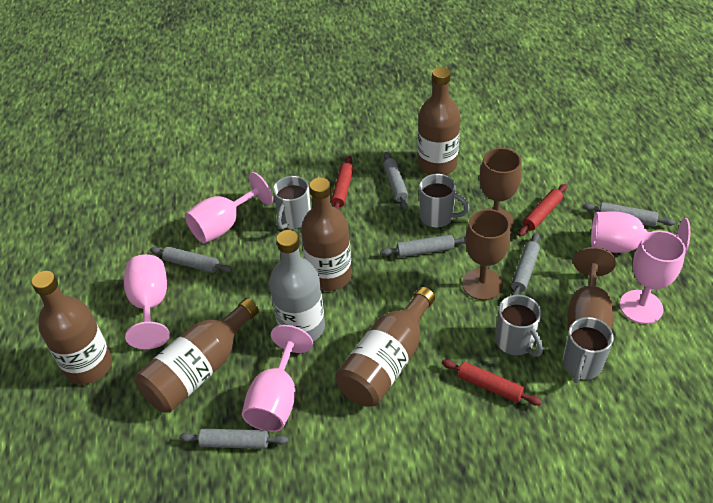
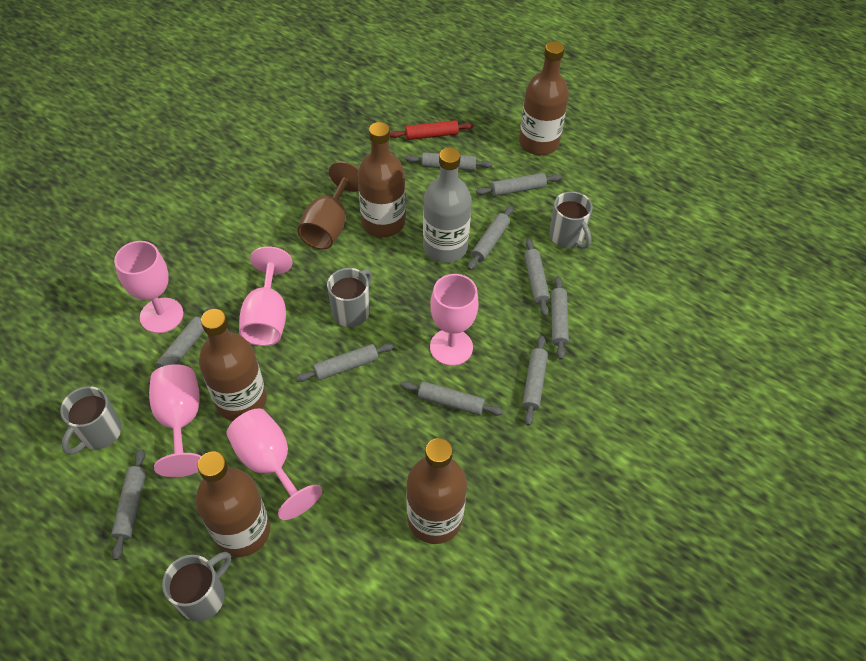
brown goblet: [462,209,511,300] [480,148,522,229] [567,247,616,332] = 3 -> [297,161,359,250] = 1
grey rolling pin: [150,246,232,273] [179,429,289,449] [380,235,466,257] [383,152,408,210] [511,233,540,295] [582,202,675,227] = 6 -> [111,449,146,560] [148,307,214,384] [296,343,395,382] [400,381,503,416] [406,152,493,171] [468,206,513,270] [476,173,561,196] [522,335,548,426] [524,238,550,316] [551,276,569,360] = 10
red rolling pin: [331,156,354,210] [442,359,542,406] [518,184,567,236] = 3 -> [390,120,473,140] = 1

